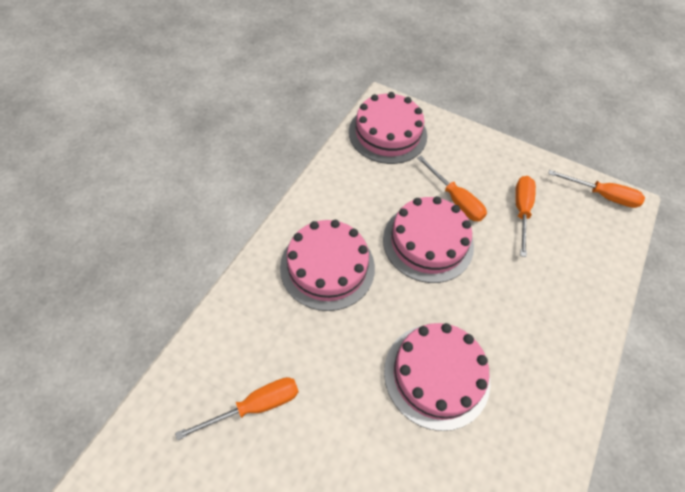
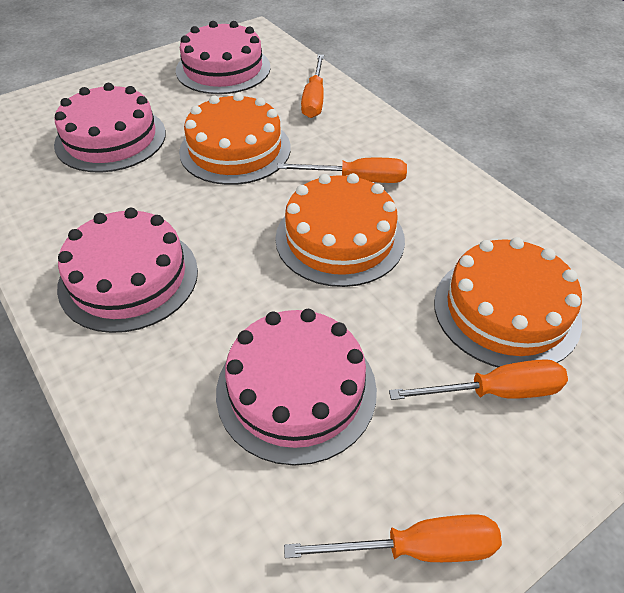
orange cake: none = 0 -> [179,92,291,185] [275,173,405,287] [434,237,582,367] = 3

